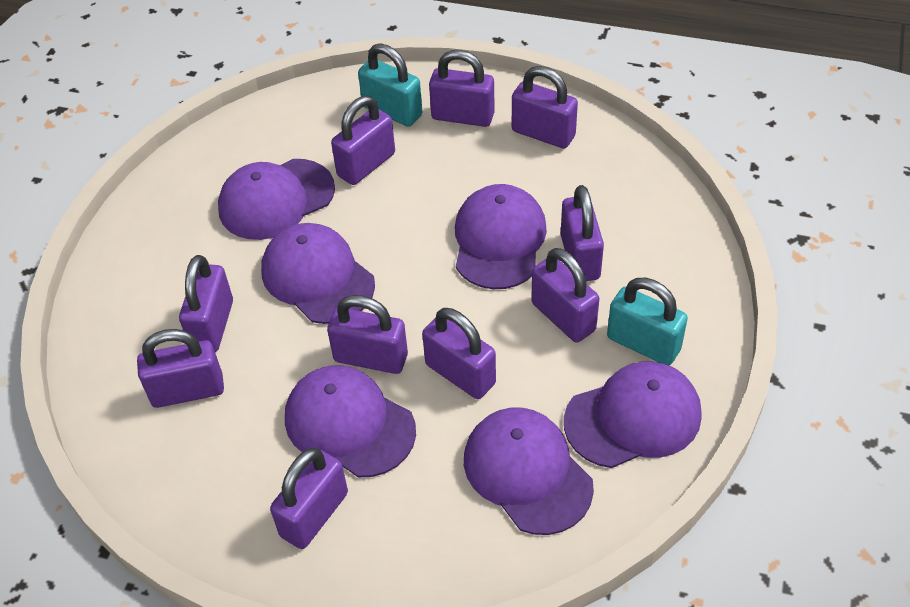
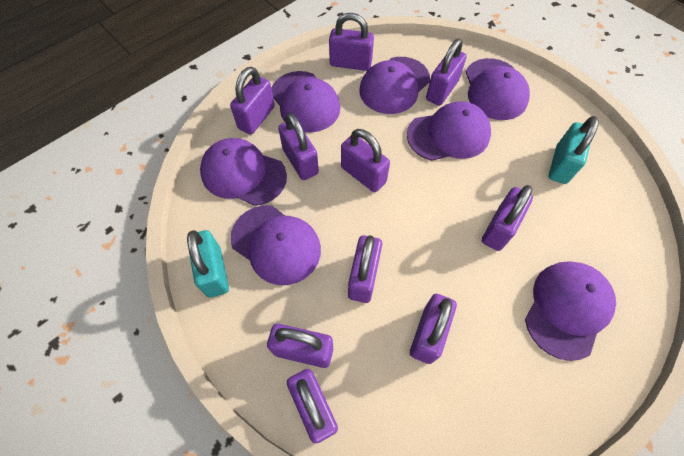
purple cap: [218,159,335,240] [261,223,375,324] [285,365,416,477] [455,184,547,289] [464,408,594,535] [564,361,702,468] = 6 -> [200,138,287,206] [230,205,321,285] [271,71,340,133] [359,57,430,114] [407,101,491,161] [466,58,530,120] [525,261,616,361] = 7

